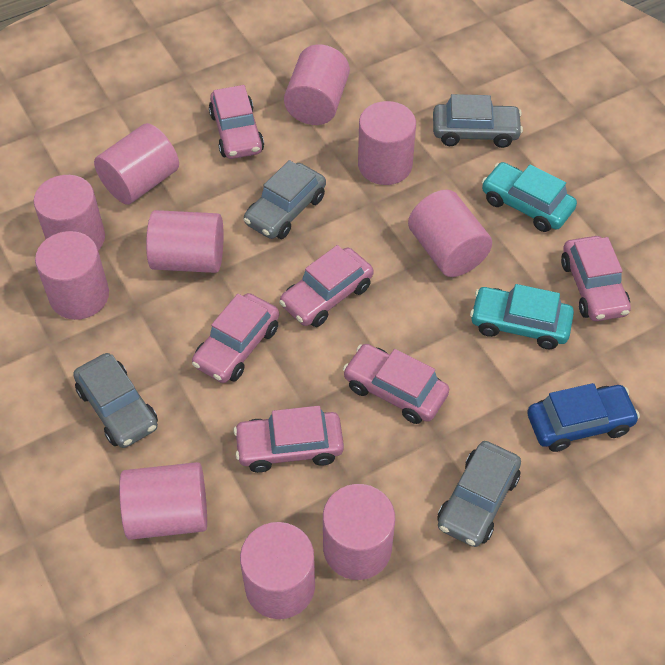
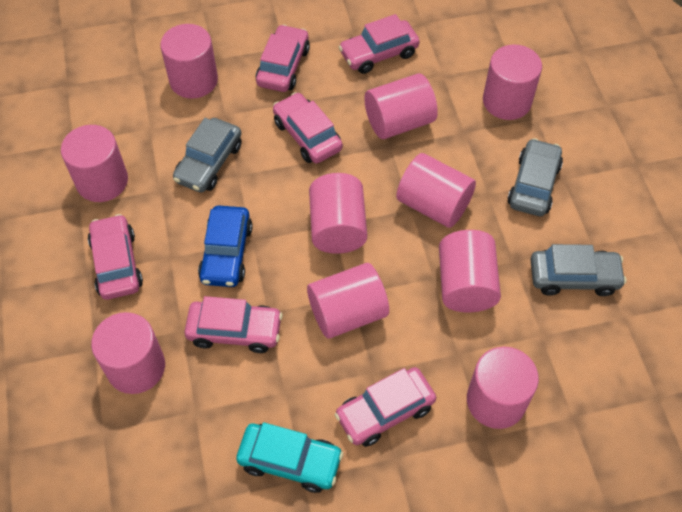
grey car: [73,353,158,448] [244,160,326,239] [433,94,523,148] [437,441,521,547] = 4 -> [173,118,241,193] [507,138,563,216] [530,244,626,296] = 3
turquoise car: [470,284,574,349] [482,162,577,232] = 2 -> [236,422,343,493] = 1

